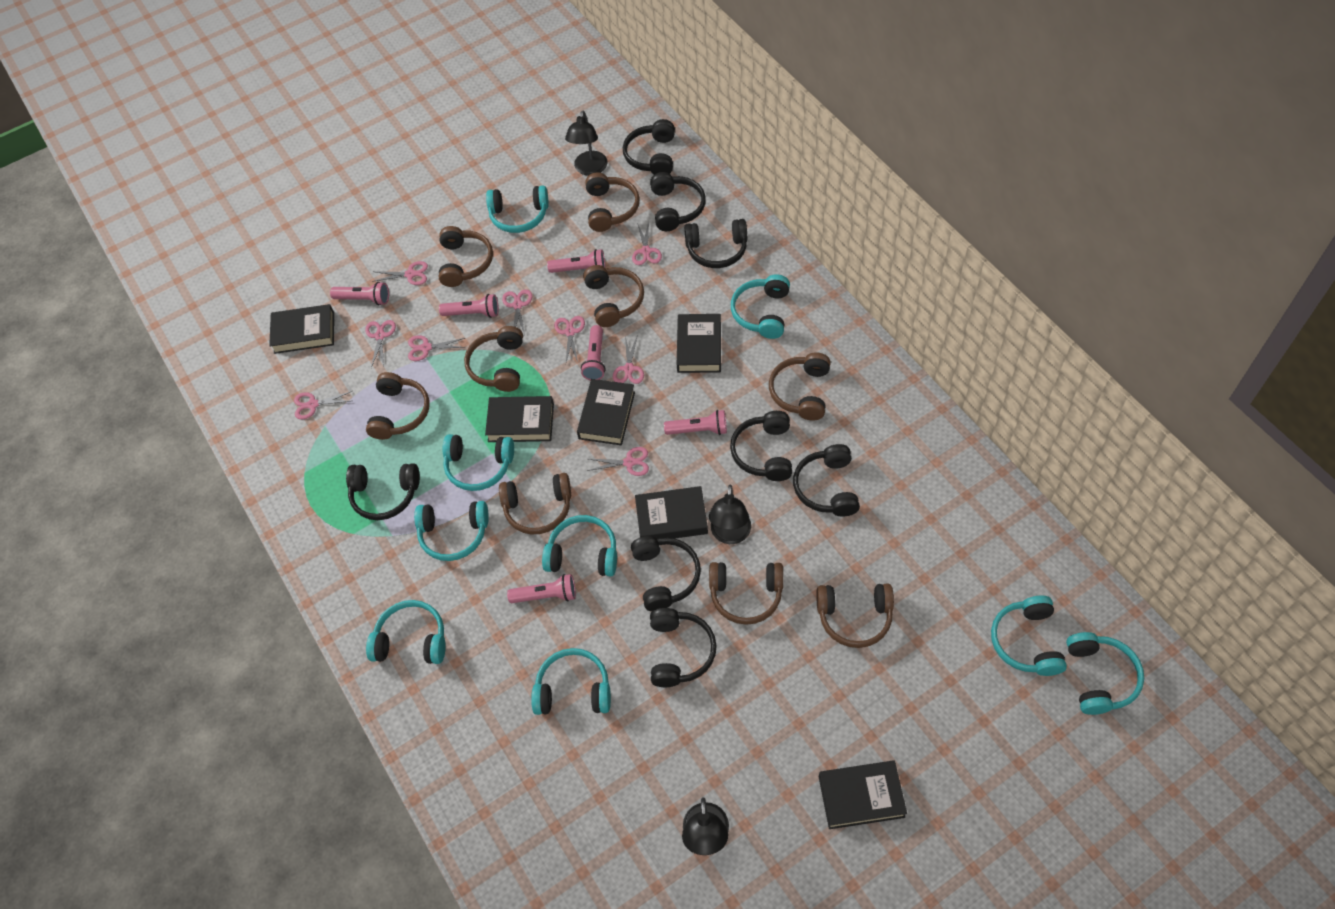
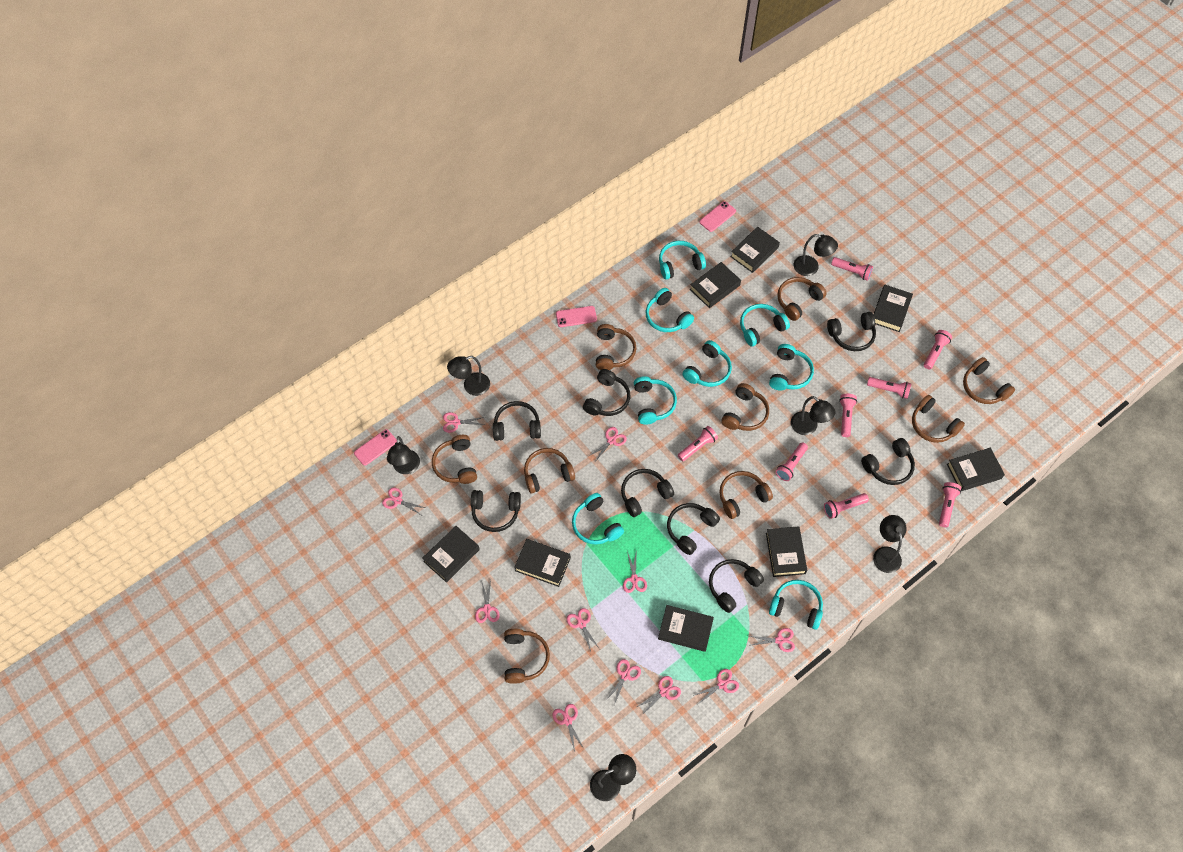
black book: [269,304,334,354] [485,396,554,442] [577,379,635,445] [635,486,708,539] [677,314,721,373] [819,760,907,829] = 6 -> [422,526,480,582] [514,539,571,587] [658,605,714,652] [690,262,741,308] [730,227,780,273] [766,526,807,577] [873,285,913,332] [947,447,1005,491] = 8
black lamp: [565,111,607,176] [682,797,729,855] [709,485,751,544] = 3 -> [387,436,420,474] [447,356,490,396] [590,754,636,801] [791,396,836,435] [794,234,838,276] [873,515,907,573] = 6
pink flashlight: [330,282,389,305] [439,294,499,318] [507,574,576,603] [547,249,605,273] [581,325,606,380] [664,410,727,435] = 6 -> [678,426,718,461] [776,442,808,481] [824,493,869,519] [831,257,873,281] [839,394,857,437] [867,377,912,399] [924,330,952,370] [939,482,961,528] = 8
pink phone: none = 0 -> [354,429,397,466] [556,306,597,327] [699,201,736,232] = 3
pink scissors: [294,391,352,419] [365,320,396,368] [372,261,428,285] [408,335,466,361] [502,289,532,334] [554,316,585,362] [587,447,649,476] [613,336,644,384] [632,221,662,265] = 9 -> [382,487,425,515] [443,412,485,433] [475,580,500,623] [553,704,584,752] [567,608,600,652] [589,427,627,463] [605,659,641,705] [623,552,647,593] [637,676,681,715] [693,669,739,704] [749,628,795,652] = 11
turquoise headphones: [366,600,446,664] [414,501,489,561] [443,434,514,491] [486,185,549,233] [531,648,611,715] [542,515,617,576] [731,274,790,339] [991,596,1067,676] [1066,632,1144,715] = 9 -> [572,493,624,545] [634,376,677,425] [646,288,694,332] [659,241,706,280] [683,340,732,387] [740,304,790,347] [769,344,814,390] [769,580,823,630] = 8

